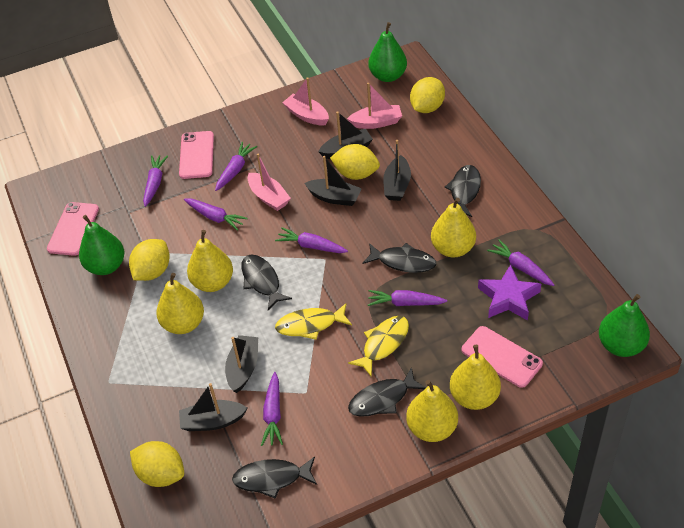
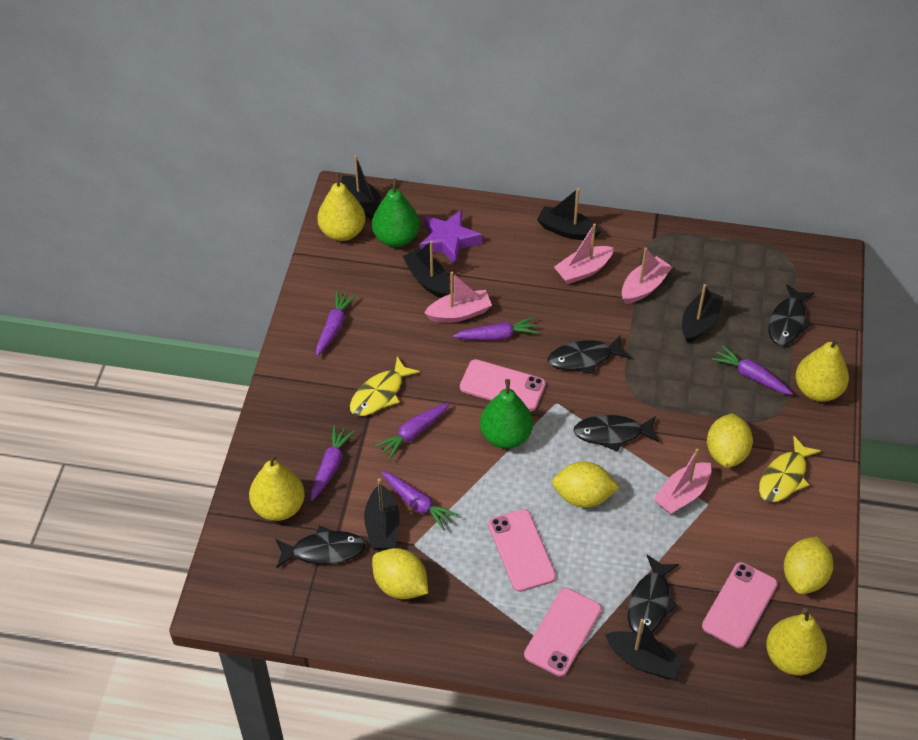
black boat: [179,383,247,431] [225,335,258,393] [305,156,362,206] [318,111,373,159] [383,140,411,201] = 5 -> [341,155,383,220] [364,478,400,550] [403,241,450,298] [537,188,601,240] [605,619,684,679] [682,284,724,343] = 6
green pear: [79,215,125,275] [368,22,407,82] [599,294,650,357] = 3 -> [372,179,420,247] [480,379,533,449] = 2
pink boat: [248,153,291,211] [282,77,329,125] [347,83,402,129] = 3 -> [424,272,492,323] [554,223,614,284] [622,247,672,304] [653,448,711,515] = 4
pink phone: [47,202,99,256] [179,131,214,179] [462,326,543,388] = 3 -> [460,359,546,412] [488,509,556,592] [524,588,602,676] [702,562,778,648] = 4
purple carrot: [143,155,168,207] [184,199,248,231] [215,142,257,191] [261,372,283,446] [275,227,348,253] [368,290,447,306] [487,239,554,286] = 7 -> [311,425,355,501] [316,290,357,356] [375,403,449,460] [381,471,458,531] [453,317,539,341] [712,345,793,395] = 6
yellow pear: [156,273,204,334] [187,230,233,292] [406,380,458,442] [431,198,476,258] [450,345,501,410] = 5 -> [249,453,305,521] [317,172,365,241] [766,608,827,676] [796,338,849,402] = 4

